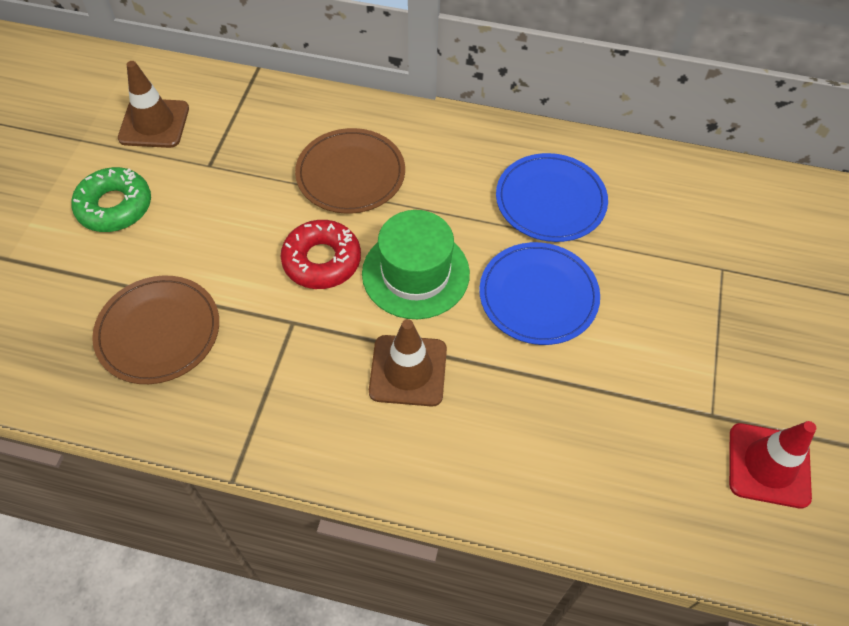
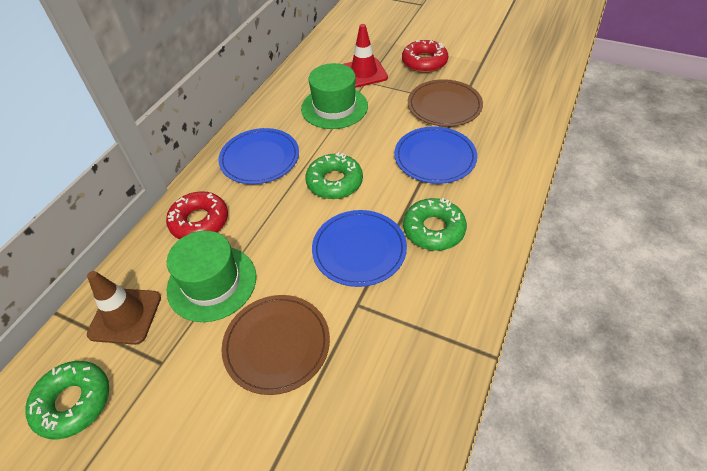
blue plate: [479,242,600,345] [496,153,608,242] = 2 -> [218,128,299,184] [312,210,407,287] [394,127,477,184] = 3
brown traffic cone: [118,61,189,148] [369,319,447,407] = 2 -> [87,271,161,345] = 1
green donut: [71,167,151,232] = 1 -> [25,361,109,440] [305,152,363,199] [403,198,467,251] = 3
green hat: [362,210,470,319] = 1 -> [167,231,256,322] [301,63,368,129] = 2
red donut: [281,220,361,289] = 1 -> [166,191,228,239] [402,40,448,73] = 2

